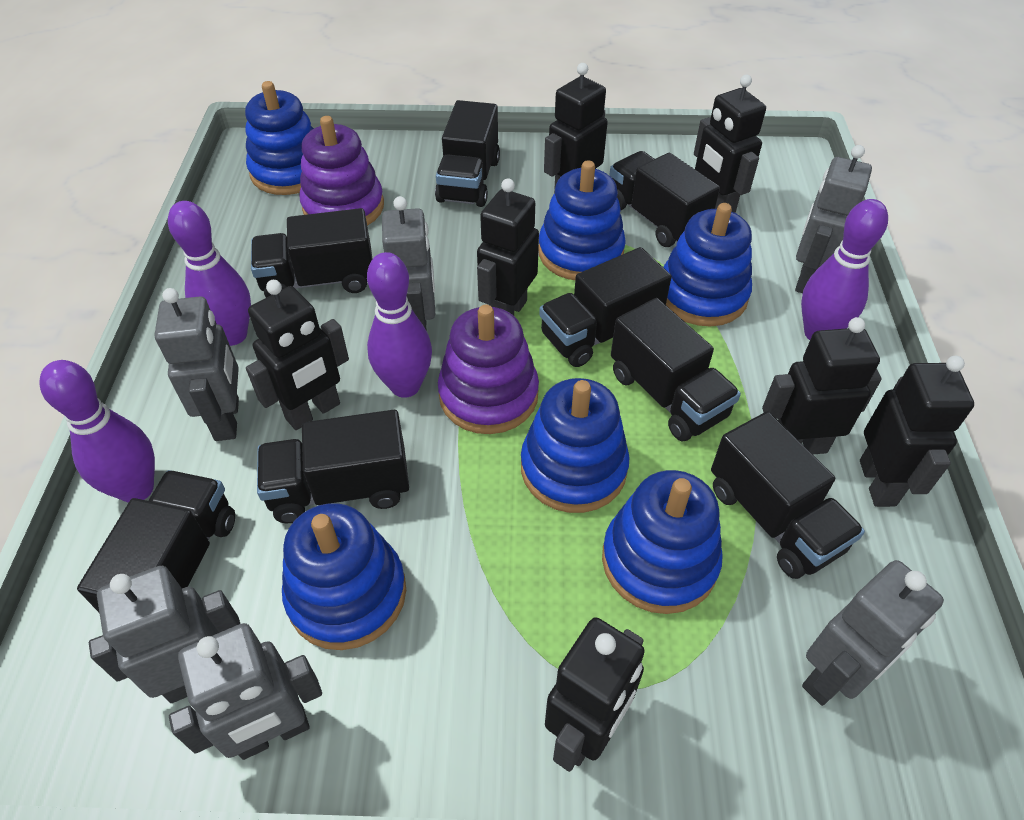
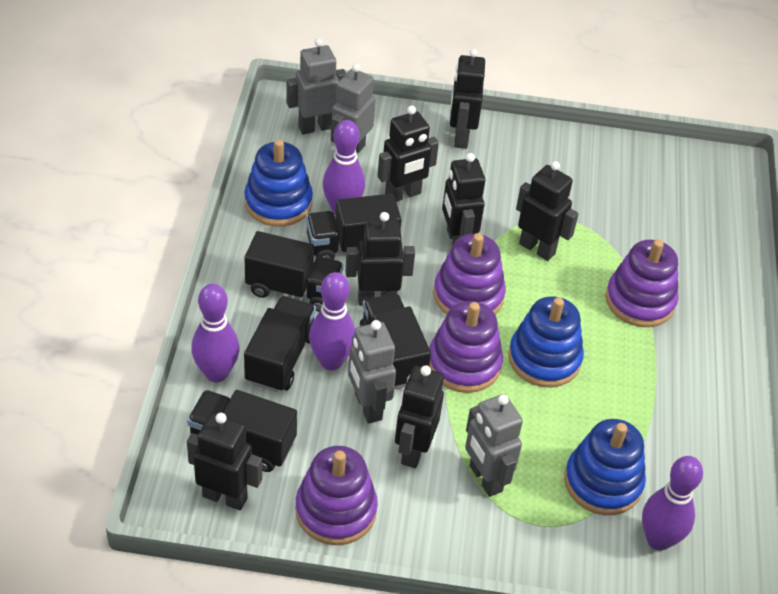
black truck: [77,470,235,612] [251,208,372,298] [257,410,409,523] [435,100,500,207] [539,247,672,367] [609,151,720,247] [611,298,741,441] [711,411,865,579] = 8 -> [187,390,297,472] [244,296,316,392] [245,231,344,312] [306,193,402,260] [360,294,431,389] = 5
blue stacking toy: [245,81,314,195] [282,503,406,650] [521,378,630,513] [538,160,626,280] [602,470,723,614] [663,203,752,326] = 6 -> [244,139,313,227] [508,296,584,387] [564,419,646,515] = 3
grey robot: [89,566,240,703] [155,288,239,441] [169,623,322,760] [382,196,435,331] [795,145,872,293] [802,560,944,706] = 6 -> [286,38,346,134] [331,63,376,153] [348,320,396,424] [465,394,523,497] = 4
purple stacking toy: [300,116,384,226] [438,304,539,434] = 2 -> [295,446,378,545] [429,301,503,393] [433,233,506,314] [606,239,679,327] = 4

